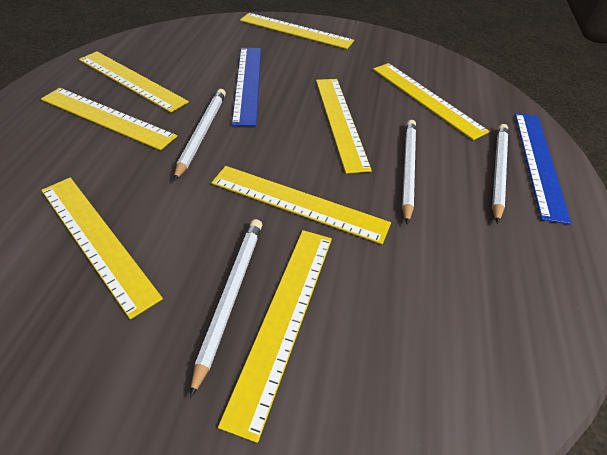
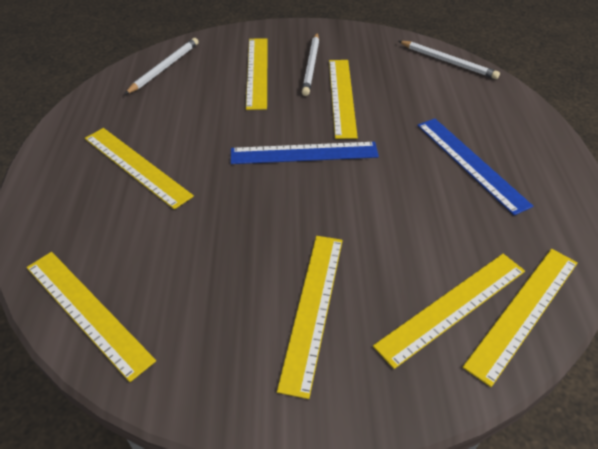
white pencil: [174,89,226,181] [190,219,262,398] [402,120,416,225] [492,124,508,224] = 4 -> [124,38,199,95] [302,33,319,96] [399,41,500,79] = 3
yellow ruler: [41,88,177,150] [41,178,163,319] [79,51,189,112] [211,166,391,244] [218,230,332,443] [240,13,354,49] [316,79,372,174] [373,63,490,140] = 8 -> [26,252,156,382] [85,128,194,210] [246,38,268,110] [277,236,343,399] [329,60,358,139] [373,254,525,369] [463,249,578,387] = 7

